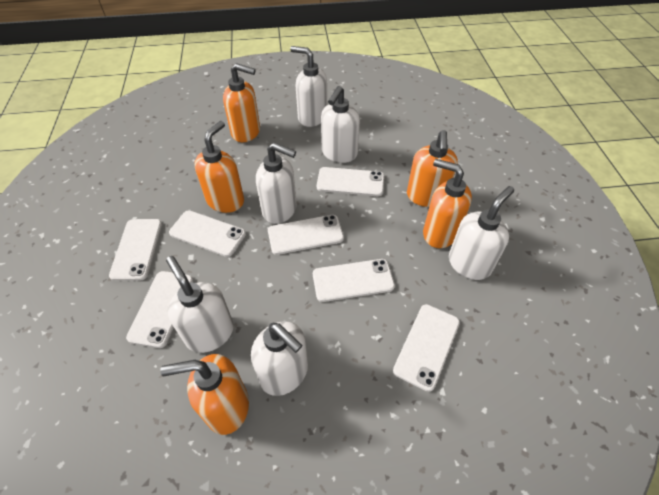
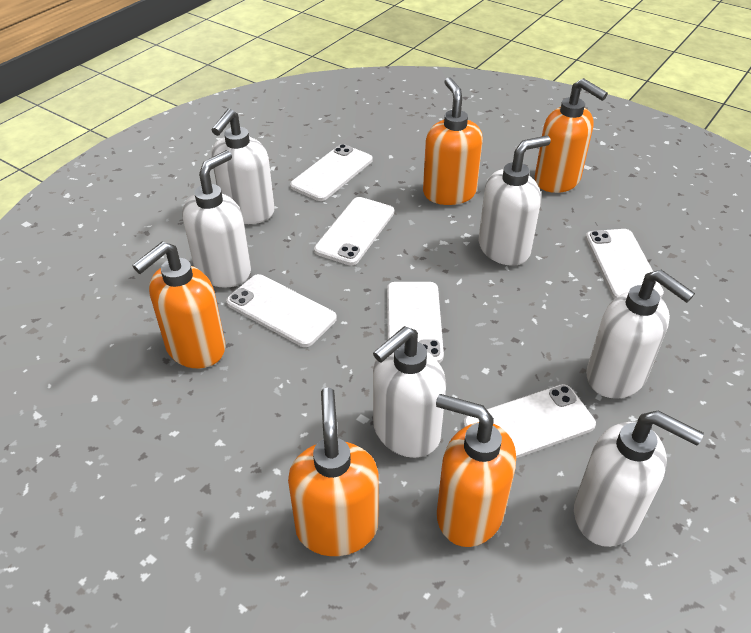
white phone: [109,219,162,281] [126,271,193,348] [169,210,246,257] [268,215,344,255] [313,259,395,302] [317,167,384,196] [393,304,460,392] = 7 -> [226,274,337,347] [290,144,372,201] [314,197,394,266] [387,282,444,363] [463,384,596,458] [585,229,664,299] = 6

